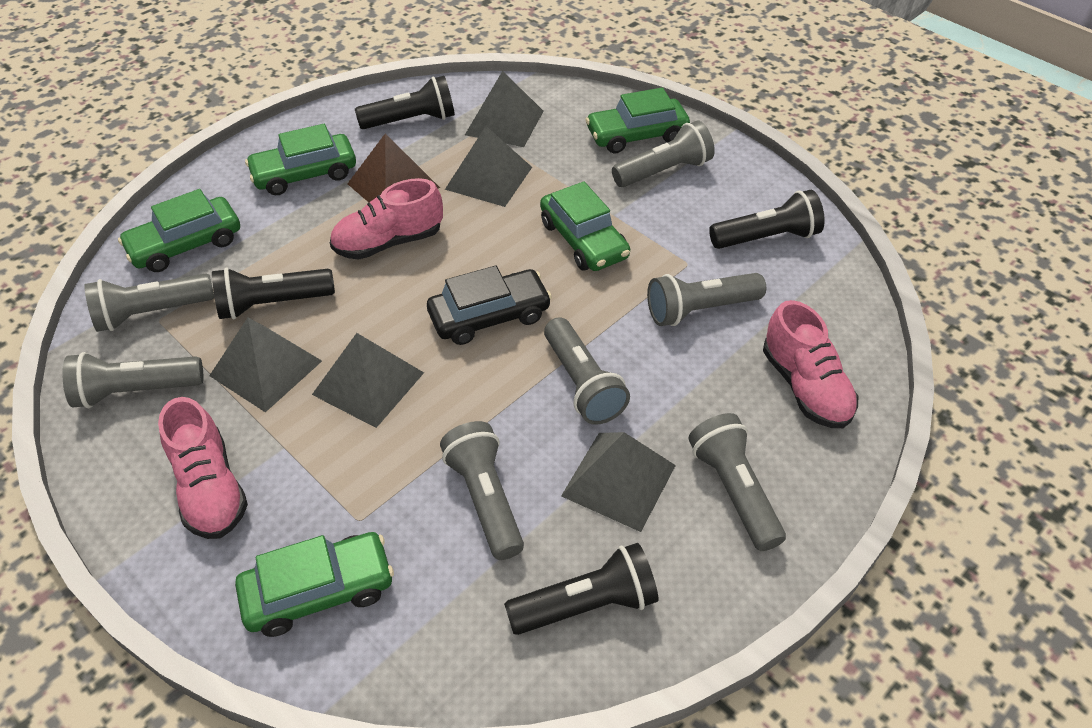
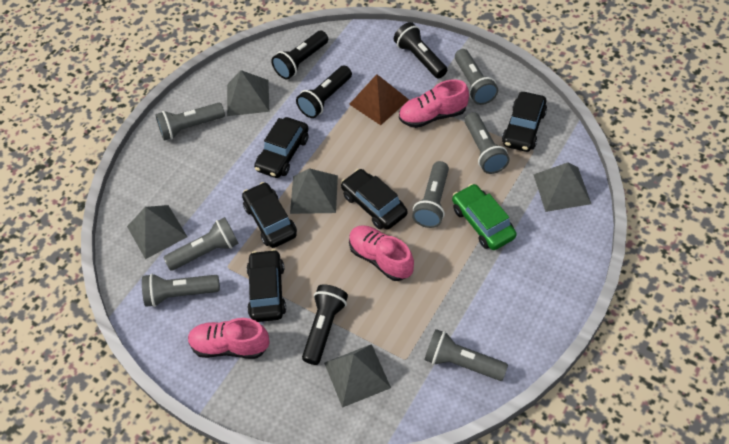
black car: [427,266,552,345] = 1 -> [242,182,297,248] [247,249,286,322] [254,117,309,178] [341,169,407,229] [502,92,547,152] = 5
green car: [118,189,240,272] [235,532,394,637] [245,124,356,195] [540,181,630,271] [585,88,690,153] = 5 -> [452,184,517,250] = 1

